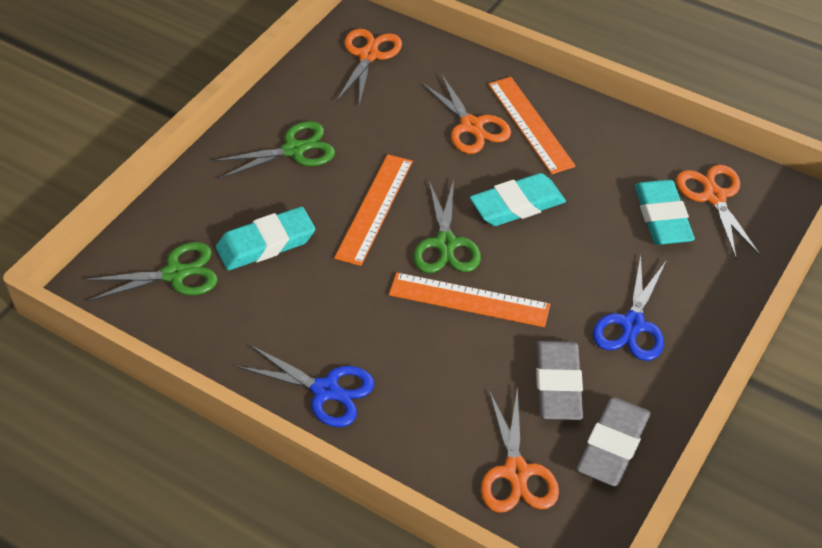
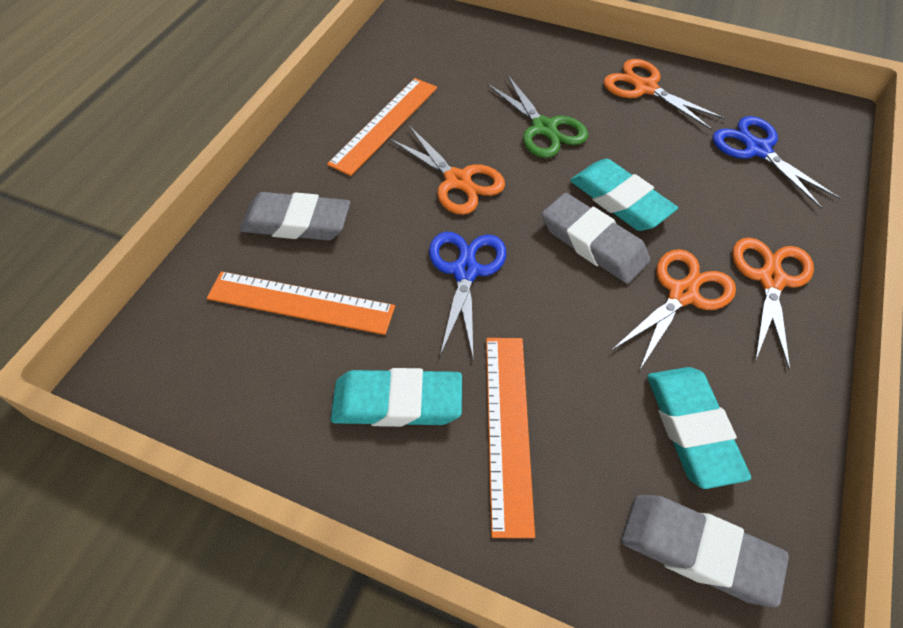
green scissors: [84,242,218,302] [212,121,335,179] [413,179,481,273] = 3 -> [487,74,588,158] = 1
grey eraser: [536,341,583,420] [577,397,651,486] = 2 -> [240,192,350,240] [542,193,650,284] [621,495,789,607] = 3

